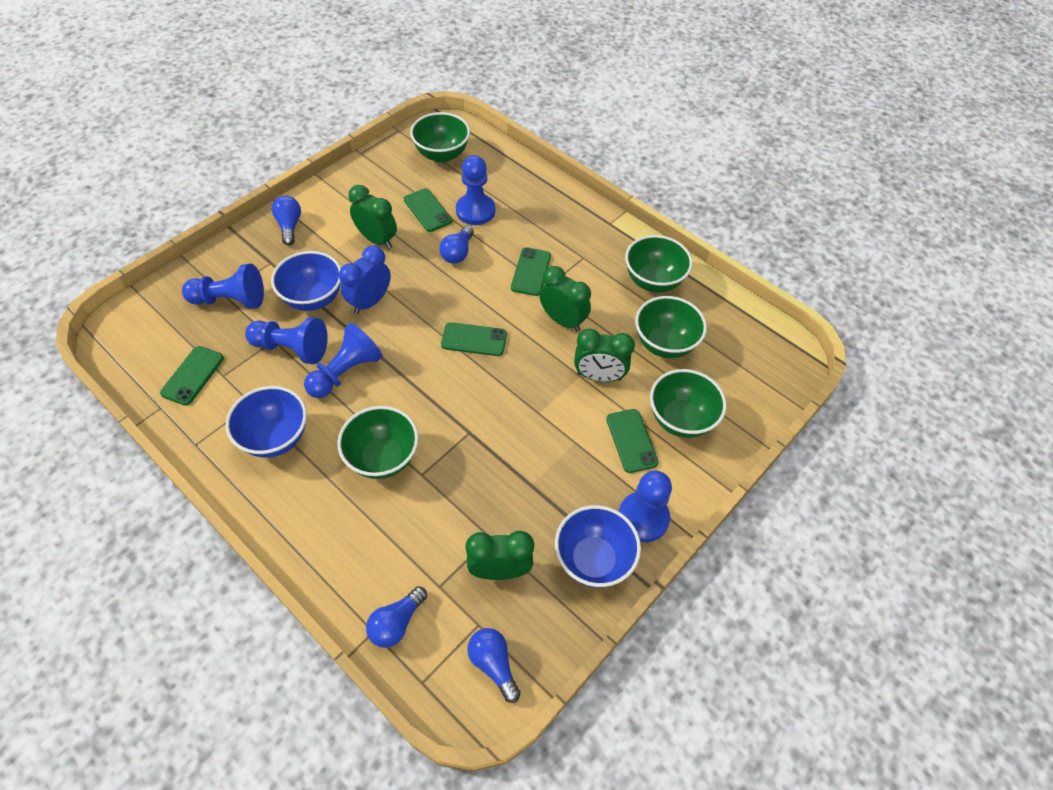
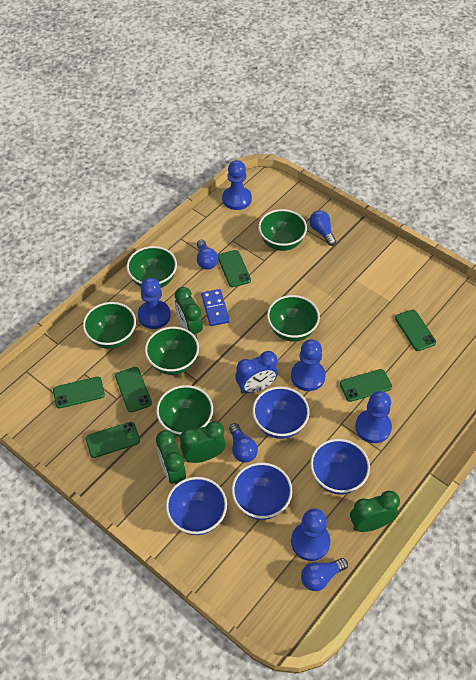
blue bowl: [226,386,307,458] [271,251,341,311] [555,505,641,588] = 3 -> [166,477,227,535] [232,462,292,520] [252,386,310,439] [310,439,370,495] = 4
blue domino: none = 0 -> [201,289,230,326] = 1
green bowl: [338,406,419,479] [410,112,470,163] [625,235,693,293] [635,296,707,358] [650,369,726,438] = 5 -> [83,302,136,349] [127,246,177,288] [145,327,199,375] [156,385,213,437] [258,209,307,251] [267,295,320,342] = 6
green phone: [160,346,224,406] [404,188,452,232] [441,322,507,356] [511,247,551,296] [606,409,659,473] = 5 -> [53,377,105,408] [86,422,140,458] [115,367,152,412] [218,250,251,287] [340,369,392,402] [395,310,436,351] = 6

